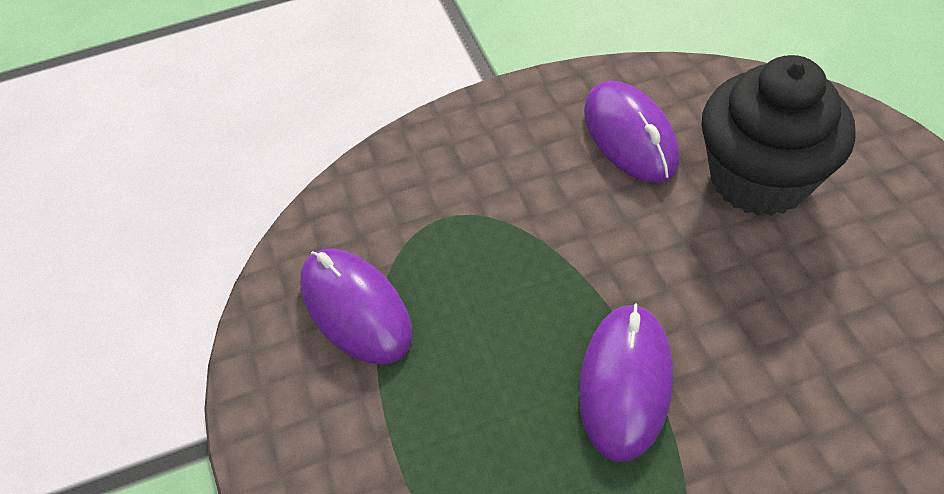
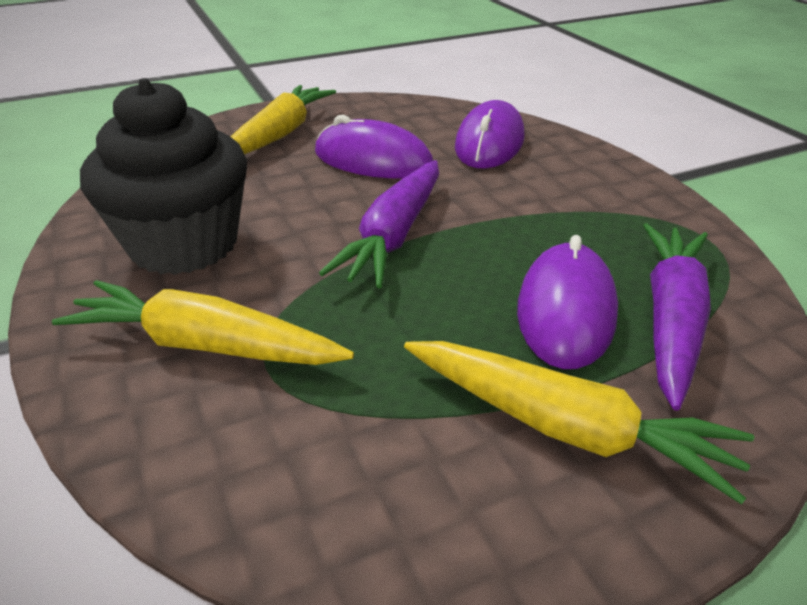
purple carrot: none = 0 -> [319,160,439,288] [643,223,711,411] = 2
yellow carrot: none = 0 -> [52,280,354,365] [231,85,336,155] [404,341,754,504] = 3

